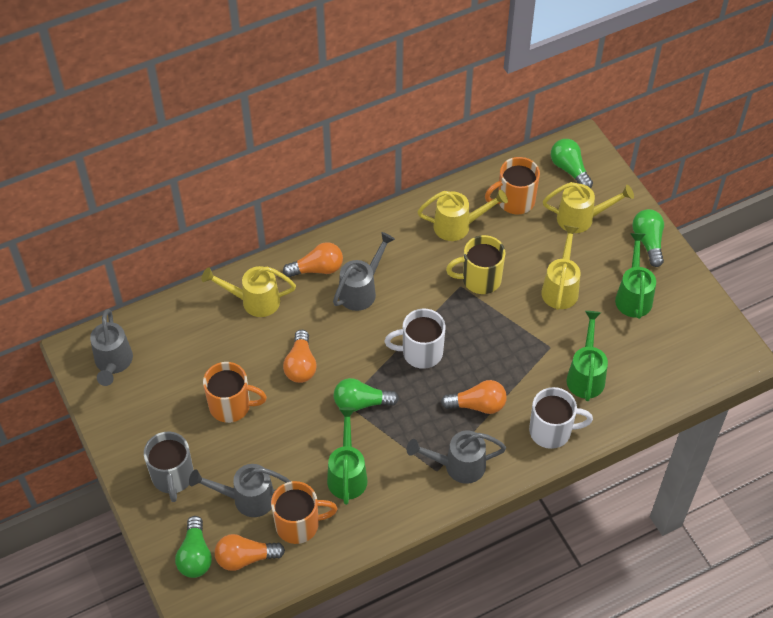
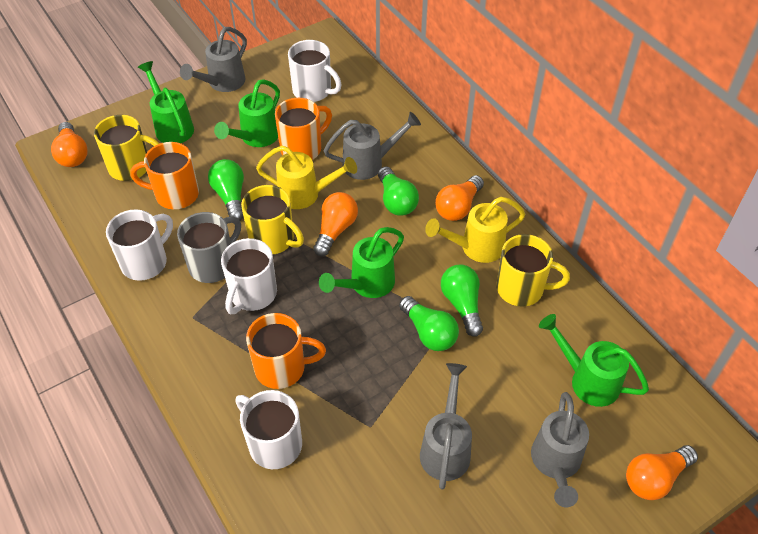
green watering can: [327,407,368,505] [566,311,608,401] [615,233,656,319] = 3 -> [138,61,194,143] [214,79,280,147] [319,227,404,298] [539,314,649,407] = 4
white mug: [384,308,446,369] [529,387,593,449] = 2 -> [106,209,173,281] [221,238,277,314] [236,390,302,469] [288,40,342,102] = 4
yellow mug: [446,235,506,294] = 1 -> [94,115,160,181] [241,185,304,255] [496,234,570,307] = 3
yellow watering can: [201,266,296,317] [417,190,508,241] [541,225,580,310] [543,182,634,233] = 4 -> [256,146,357,209] [425,197,525,263] = 2

